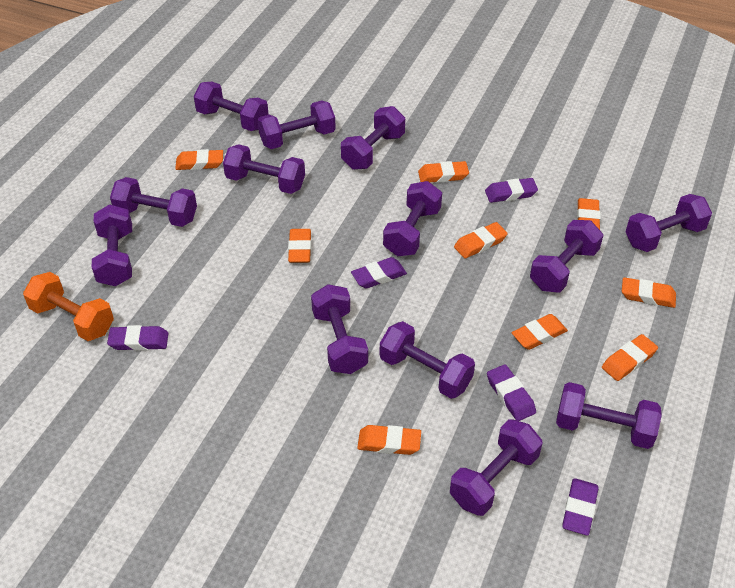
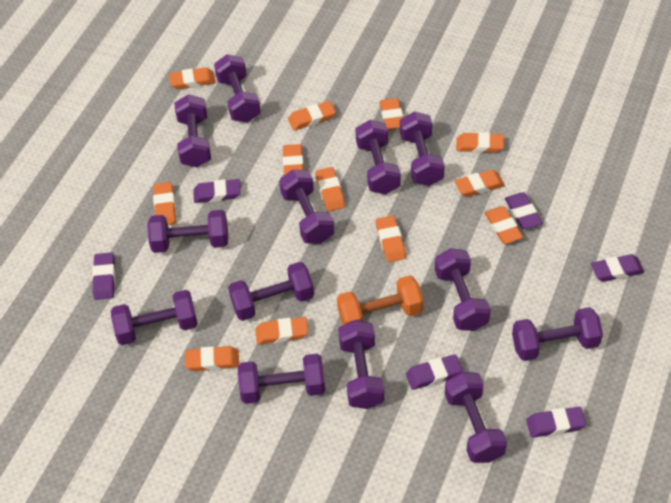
orange eraser: [175,149,223,170] [288,229,311,263] [357,425,421,455] [418,161,469,183] [454,222,507,258] [512,314,568,350] [577,198,601,230] [602,334,658,381] [622,277,676,308] = 9 -> [153,182,176,225] [169,67,215,89] [185,346,239,371] [255,317,308,345] [283,144,303,176] [288,101,336,130] [315,167,345,211] [376,215,406,262] [380,98,403,130] [454,170,505,197] [456,132,504,153] [484,206,523,244] = 12
purple eraser: [107,325,169,351] [351,257,407,289] [485,178,538,203] [487,364,536,421] [562,478,599,535] = 5 -> [92,253,115,300] [193,179,241,203] [406,354,463,390] [505,192,542,229] [526,407,586,438] [591,254,644,282] = 6

